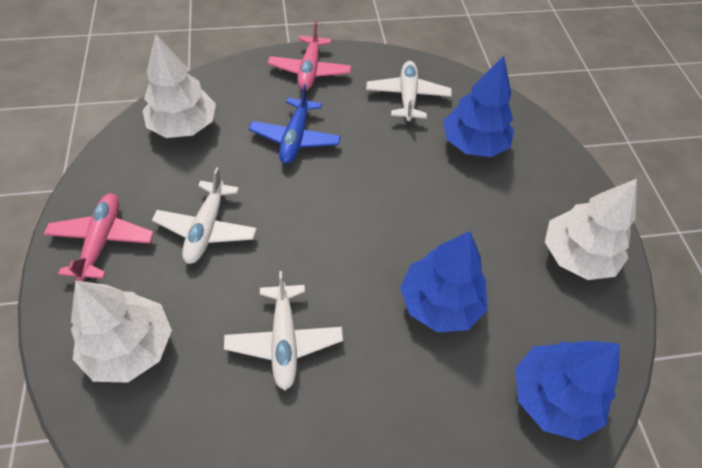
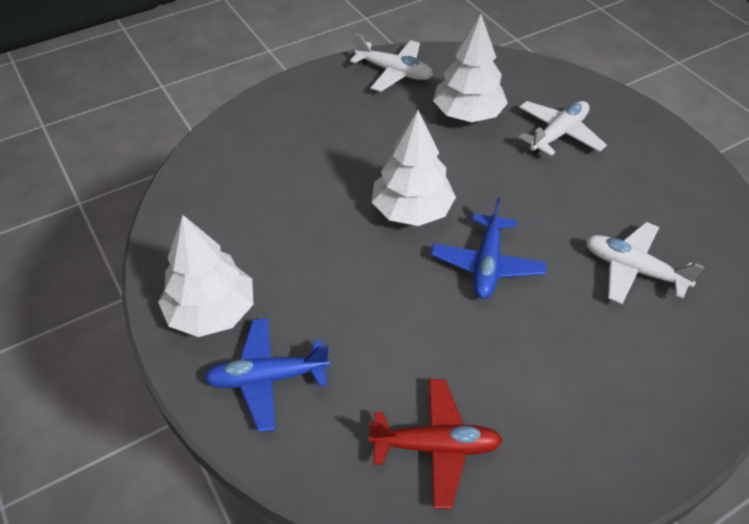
blue plane: [249,84,341,164] = 1 -> [204,318,330,432] [431,198,547,299] = 2
blue tree: [400,231,488,332] [443,56,514,157] [515,341,620,440] = 3 -> none = 0
pink plane: [44,194,154,281] [267,21,351,91] = 2 -> none = 0
red plane: none = 0 -> [368,379,503,509] = 1

